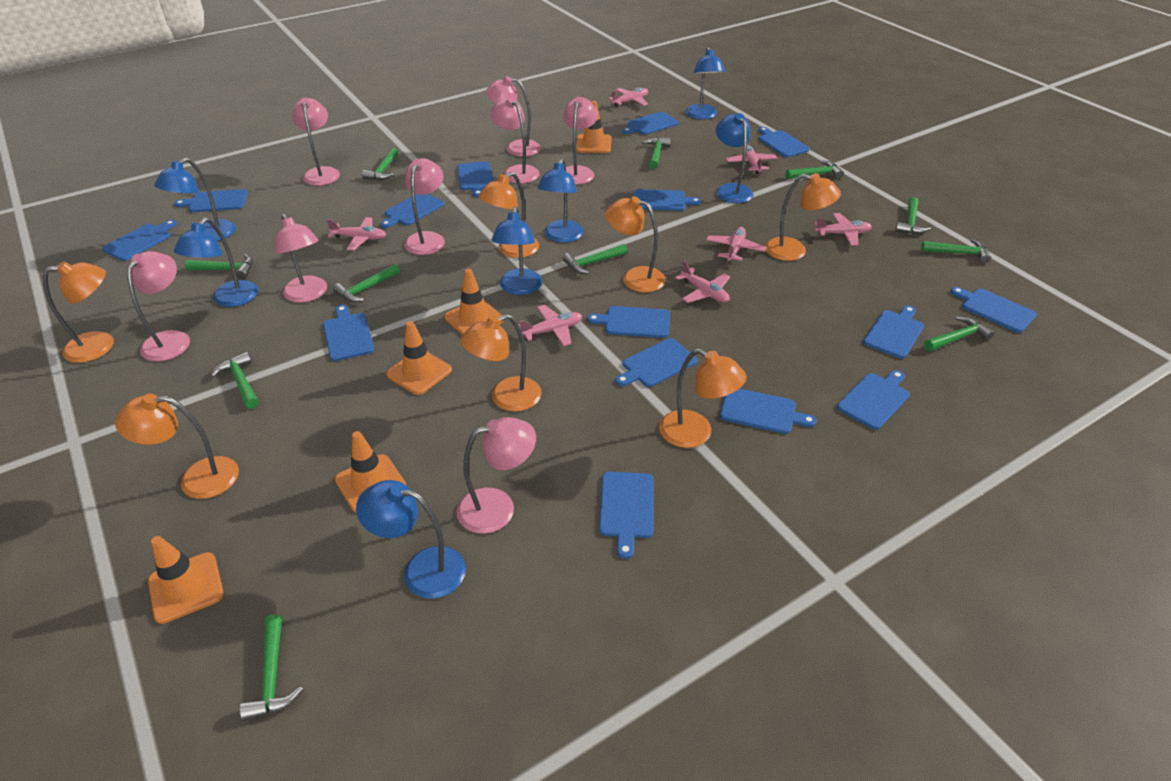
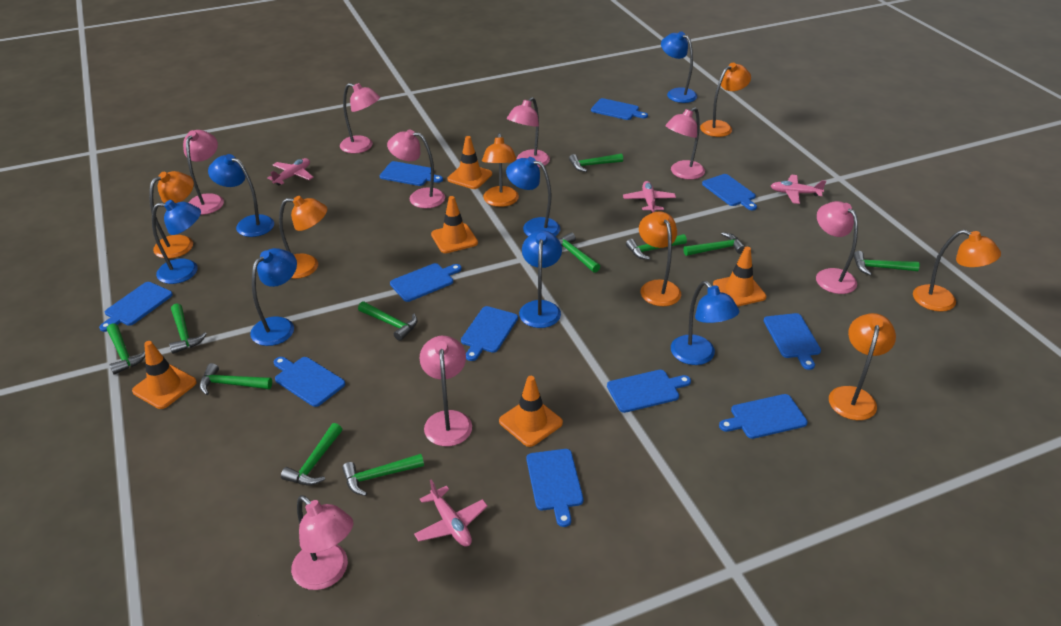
blue cutting board: [102,220,177,261] [174,189,248,212] [323,305,374,361] [380,194,444,228] [457,161,493,197] [587,306,670,338] [599,472,653,559] [616,338,697,387] [622,112,679,135] [633,189,701,211] [720,389,817,434] [759,127,810,157] [837,370,910,430] [863,305,924,359] [951,287,1037,333] = 15 -> [99,282,173,332] [274,357,345,407] [380,161,443,186] [390,263,462,302] [461,306,518,361] [526,449,583,527] [591,98,648,120] [607,370,691,413] [702,174,757,210] [719,394,808,439] [764,313,821,370] = 11
pink plane: [327,217,386,251] [518,305,582,346] [608,88,648,107] [675,260,730,303] [706,227,766,263] [726,145,777,174] [814,213,872,246] = 7 -> [267,158,314,185] [414,479,488,547] [623,181,676,213] [771,175,826,204] = 4

